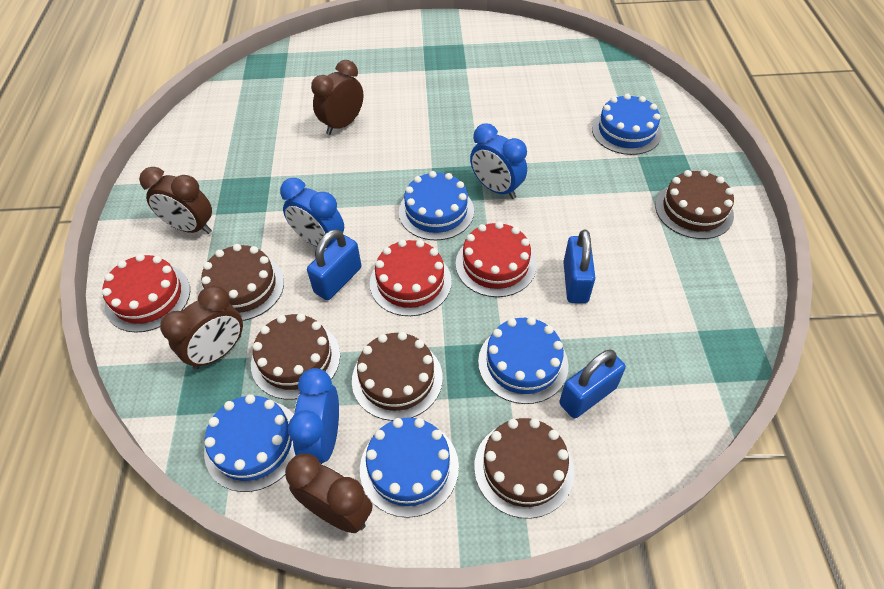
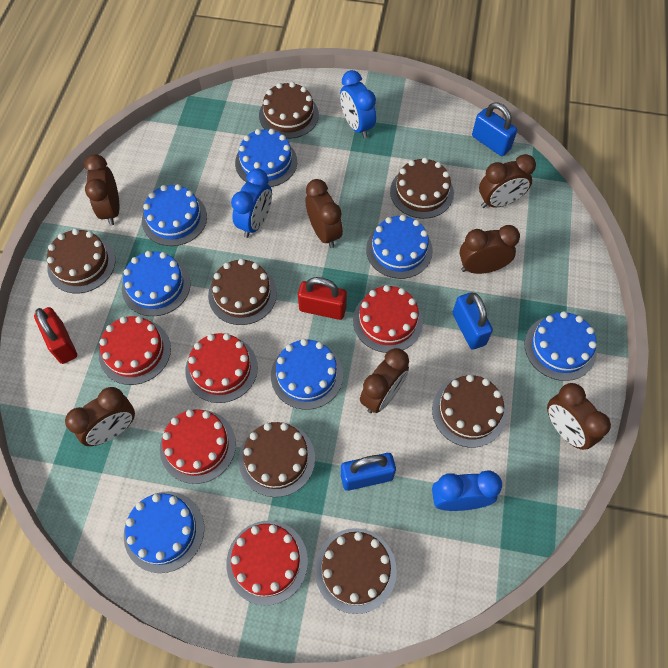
blue cake: [204,394,296,492] [360,417,459,518] [399,171,474,240] [478,317,569,404] [592,94,662,155] = 5 -> [122,251,191,316] [124,491,204,573] [142,184,207,246] [235,129,297,187] [271,339,343,410] [366,215,433,279] [524,311,597,381] = 7
brown cake: [201,244,284,321] [251,313,340,400] [352,332,443,421] [474,418,574,519] [655,170,734,239] = 5 -> [47,229,116,293] [208,258,277,325] [239,422,315,497] [259,82,319,139] [315,528,397,614] [390,158,454,219] [432,375,507,448] = 7
brown clock: [139,167,212,234] [160,286,243,370] [285,454,373,533] [311,60,363,135] = 4 -> [65,387,135,446] [85,154,119,226] [306,179,343,248] [360,348,409,413] [460,225,520,274] [479,154,536,208] [547,383,611,450] = 7
red cake: [102,254,190,333] [370,239,452,316] [456,221,536,297] = 3 -> [99,316,171,385] [160,409,236,484] [185,333,258,403] [226,521,308,605] [353,285,423,353] = 5
red padlock: none = 0 -> [34,307,77,364] [298,277,347,320] = 2

